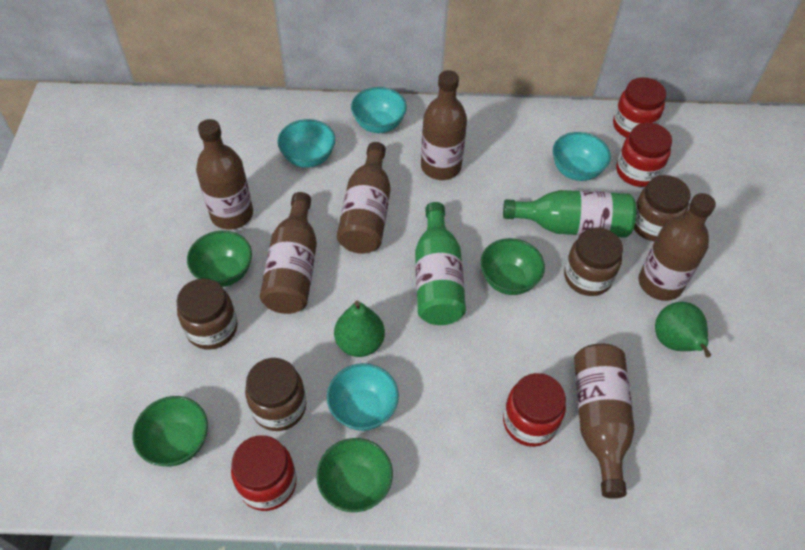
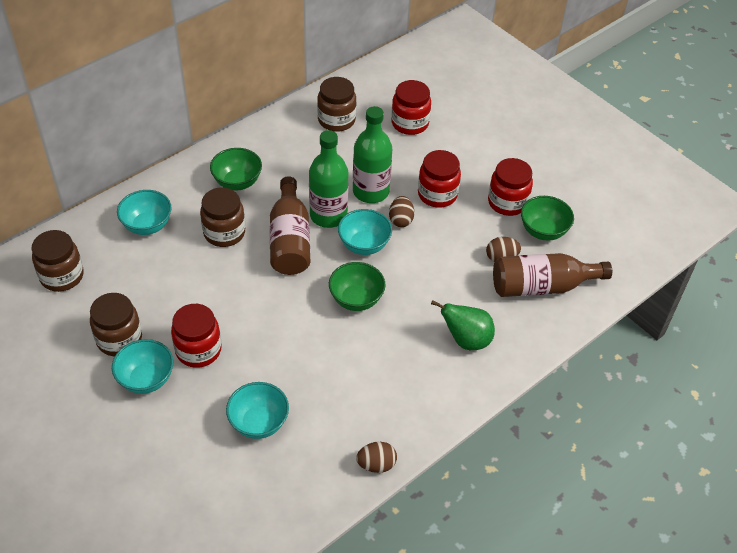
brown bottle: [196,119,253,230] [260,192,317,314] [337,142,391,254] [421,70,467,180] [574,343,635,499] [639,193,716,301] = 6 -> [270,176,310,275] [493,253,612,297] = 2
brown egg: none = 0 -> [356,442,397,473] [389,196,414,227] [486,237,521,262] = 3
green bowl: [132,396,208,466] [187,230,252,287] [316,438,393,512] [480,238,545,295] = 4 -> [210,148,262,190] [329,262,385,311] [521,196,574,241] = 3
green pear: [334,300,385,357] [655,302,711,357] = 2 -> [431,300,495,350] = 1

